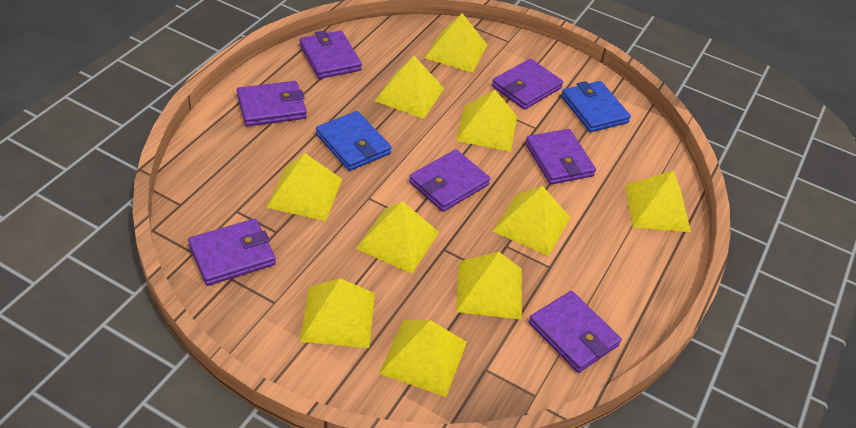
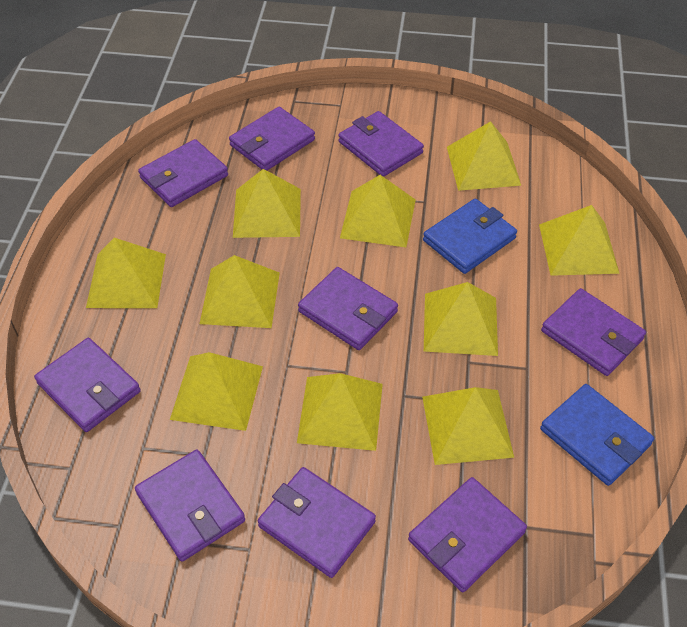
purple wallet: [188,219,276,286] [237,81,307,126] [299,31,362,79] [409,150,490,212] [492,59,563,110] [525,129,596,185] [529,291,622,373] = 7 -> [34,338,141,432] [135,449,245,562] [138,139,228,207] [229,107,315,171] [258,467,376,578] [298,267,398,350] [339,111,424,177] [408,477,527,592] [541,288,646,376] = 9

